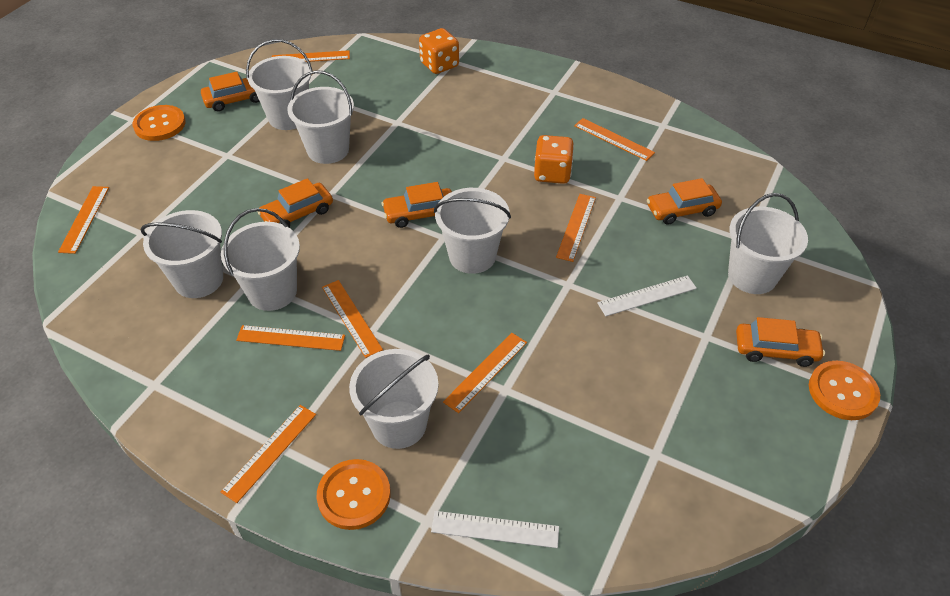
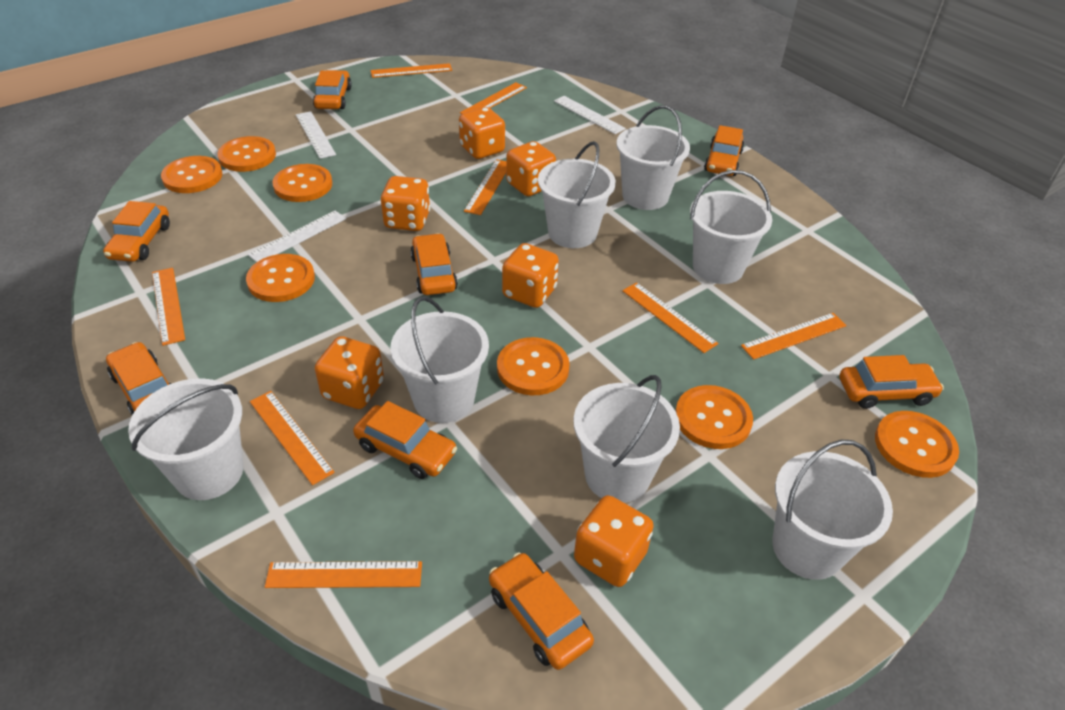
orange button: [133,105,186,141] [317,459,391,530] [809,361,880,420] = 3 -> [161,156,223,193] [218,136,276,172] [246,254,315,302] [272,164,332,202] [497,337,570,395] [676,385,753,449] [875,411,959,478] = 7
orange car: [201,72,259,112] [257,178,333,227] [382,182,452,228] [647,178,722,225] [736,317,825,367] = 5 -> [103,201,170,262] [106,342,171,415] [313,70,352,109] [353,401,457,479] [410,233,458,295] [489,552,594,670] [704,125,744,176] [839,355,944,409] = 8
orange dice: [419,28,459,74] [534,135,574,184] = 2 -> [315,336,384,409] [380,176,430,231] [459,107,505,159] [502,243,559,308] [506,141,556,196] [574,495,654,587] = 6
white ruler: [431,511,559,548] [597,275,697,316] = 2 -> [248,211,346,262] [296,111,336,159] [554,96,626,134] = 3

